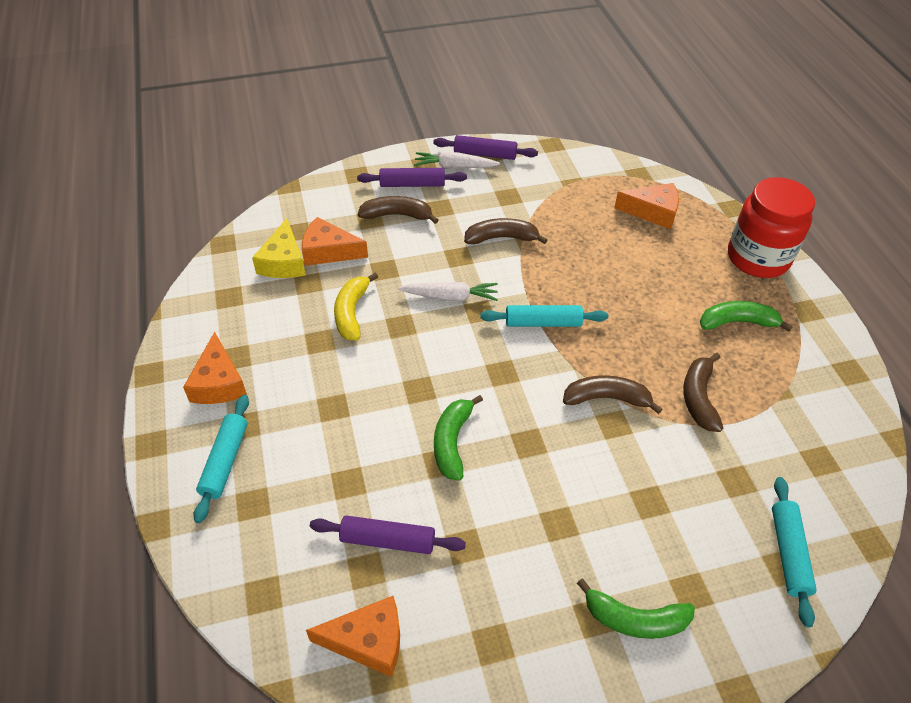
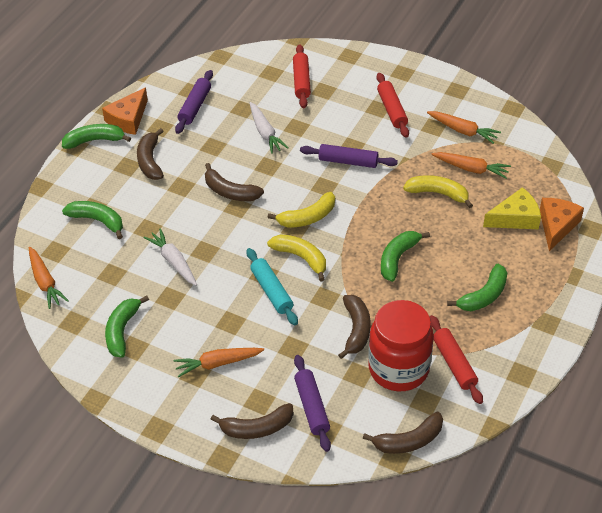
brown banana: [358,196,438,224] [464,218,547,244] [563,375,663,414] [683,353,723,432] = 4 -> [137,128,164,180] [205,163,264,201] [210,403,293,439] [338,295,371,359] [363,412,443,454] = 5
green banana: [434,395,483,481] [577,578,695,639] [700,301,793,332] = 3 -> [62,124,131,149] [62,201,123,239] [105,295,149,358] [381,231,430,282] [447,264,507,311] = 5
orange carrot: none = 0 -> [29,247,69,309] [173,348,264,378] [427,111,501,144] [431,152,511,179] = 4
orange cheese: [183,332,247,404] [302,217,368,266] [306,596,400,677] [614,183,679,229] = 4 -> [102,87,148,135] [540,198,584,251] = 2
red rolling pin: none = 0 -> [293,44,311,108] [376,73,409,138] [429,315,483,404] = 3
turquoise rolling pin: [193,395,249,523] [480,305,608,327] [772,477,817,627] = 3 -> [246,248,298,325] = 1
yellow banana: [334,273,378,340] = 1 -> [267,234,326,282] [268,192,335,227] [403,175,473,208] = 3

